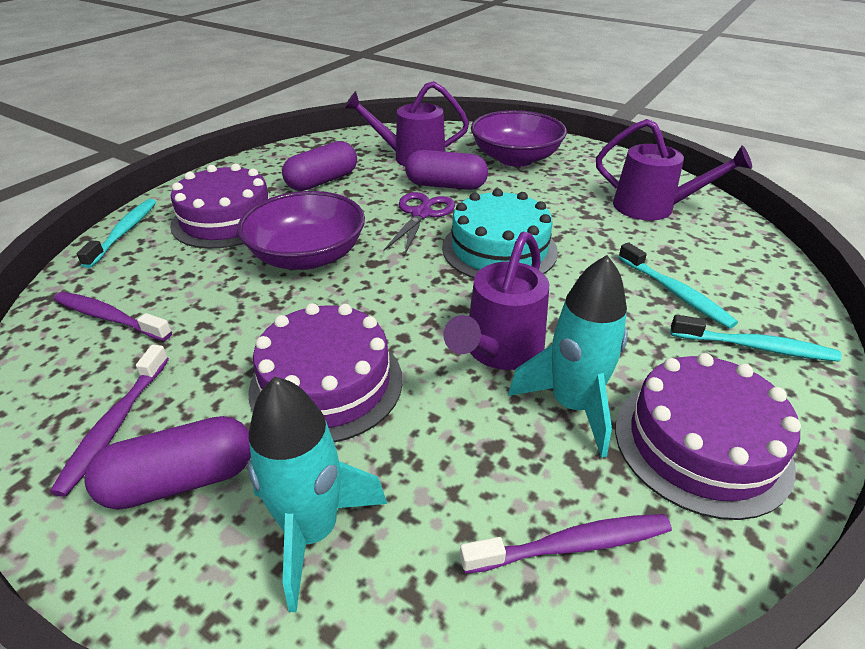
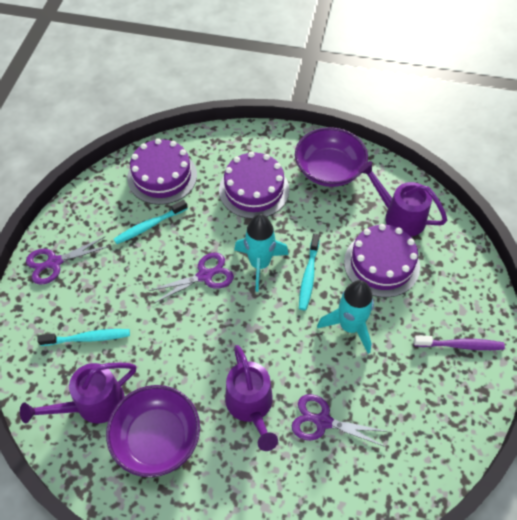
purple capsule: [85,416,251,510] [282,141,357,191] [405,150,488,190] = 3 -> none = 0
purple scissors: [383,192,455,256] = 1 -> [26,236,110,285] [149,253,234,303] [292,394,389,447] = 3
purple toothbrush: [50,345,169,497] [54,292,172,341] [460,514,672,574] = 3 -> [414,335,505,350] = 1
turquoise cake: [442,189,558,278] = 1 -> none = 0

